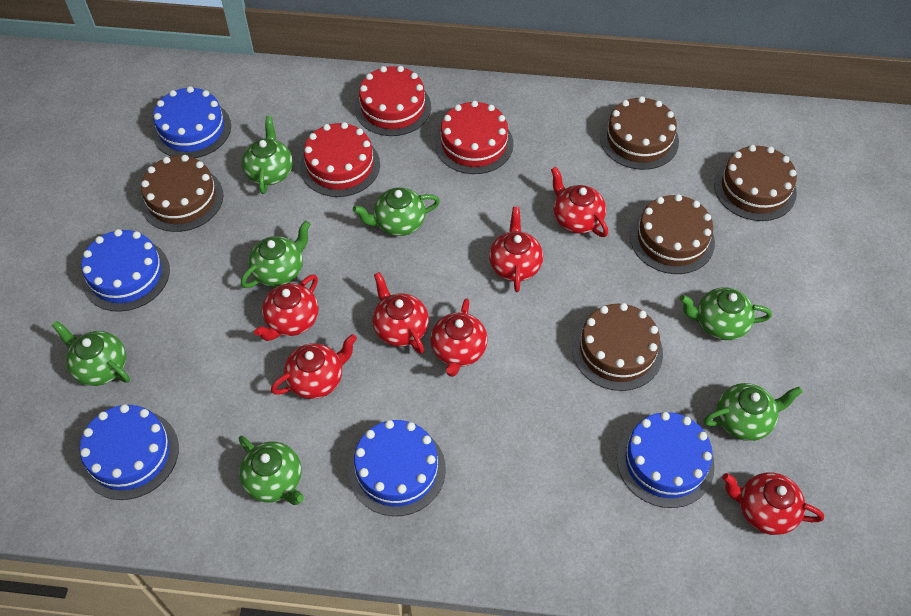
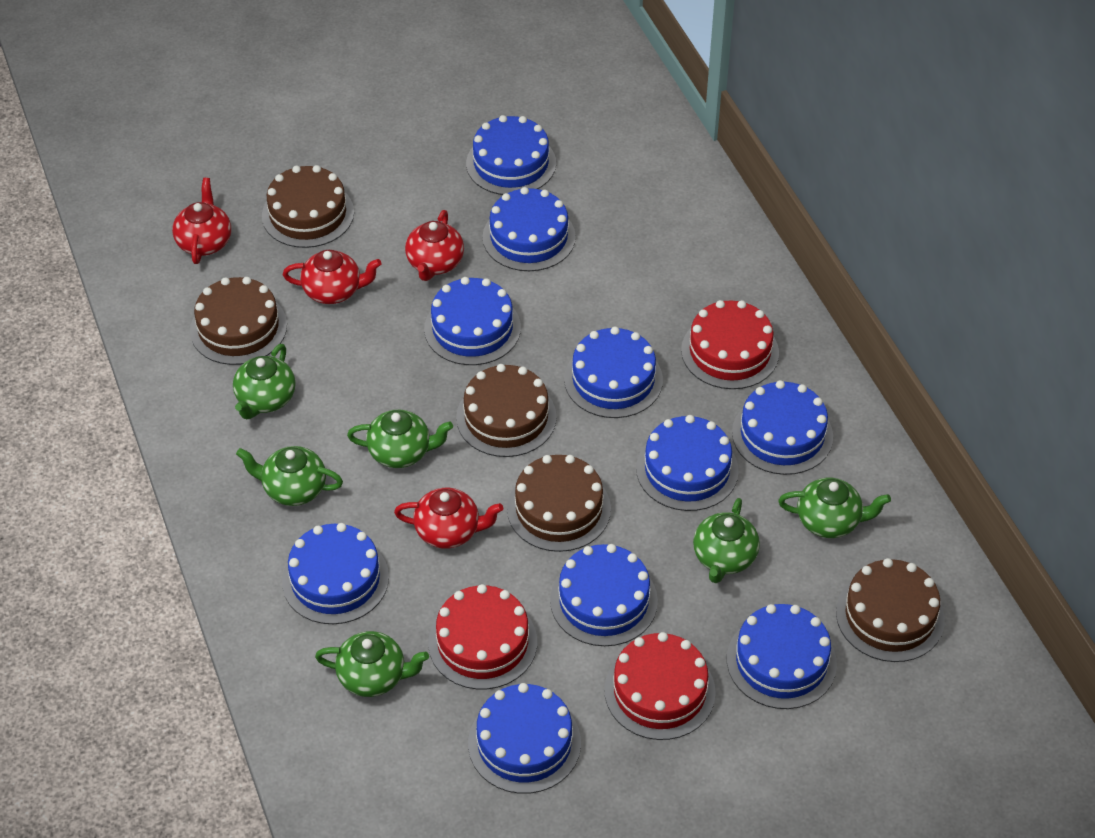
blue cake: [80,404,179,500] [81,229,170,312] [152,86,231,158] [348,420,446,516] [617,412,715,508] = 5 -> [282,523,389,624] [424,277,521,365] [466,115,556,195] [468,683,581,794] [483,187,576,271] [550,544,658,646] [564,327,663,418] [636,415,739,511] [727,604,837,709] [732,380,833,475] = 10
green teapot: [52,321,130,386] [239,436,304,505] [241,116,293,194] [241,220,310,288] [353,187,440,236] [680,287,772,340] [703,383,803,441] = 7 -> [233,344,296,419] [236,446,343,506] [315,631,429,697] [347,410,453,468] [693,498,760,583] [778,478,891,538] = 6
red teapot: [254,274,319,341] [271,334,357,399] [372,272,429,354] [430,298,488,377] [489,207,543,292] [551,167,608,237] [722,472,824,535] = 7 -> [172,178,231,264] [283,250,381,304] [394,488,503,549] [405,210,464,281] = 4

